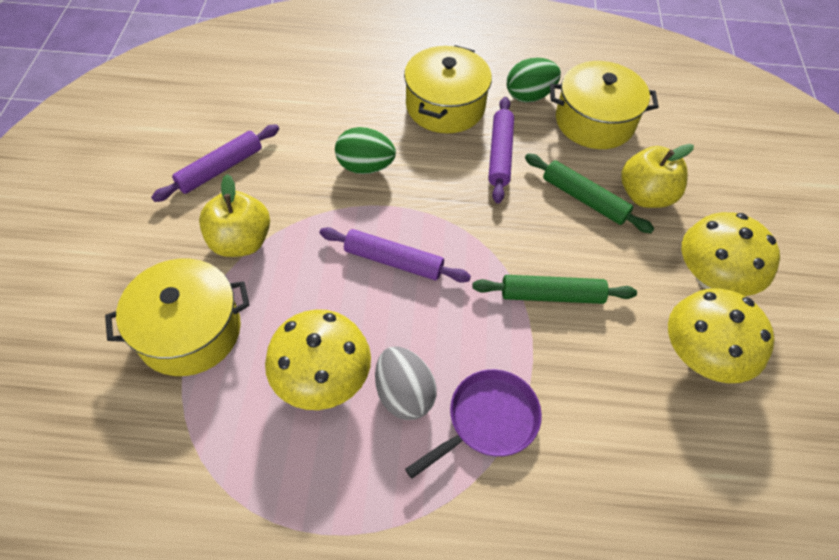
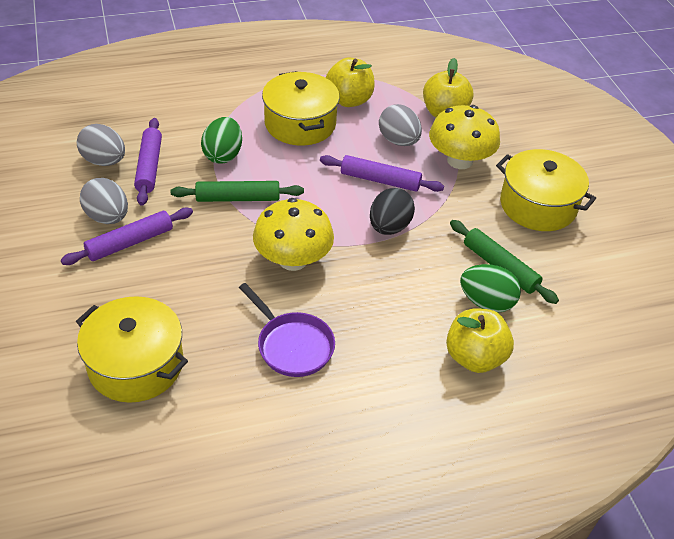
black egg: none = 0 -> [370,188,415,235] = 1
grey egg: [375,347,437,420] = 1 -> [77,124,125,166] [80,178,128,224] [379,104,422,146] = 3
yellow apple: [199,174,270,257] [621,144,694,208] = 2 -> [326,57,375,107] [423,58,473,117] [446,308,514,373] = 3
yellow mushroom: [265,309,371,410] [668,288,775,383] [682,212,780,296] = 3 -> [253,198,334,271] [429,105,500,169] = 2

